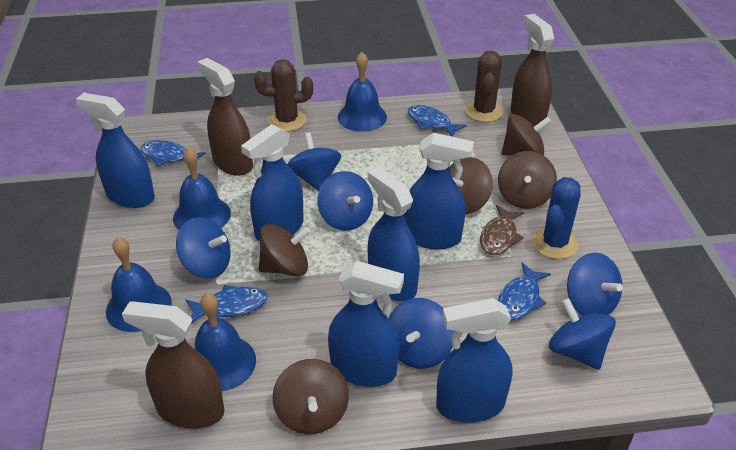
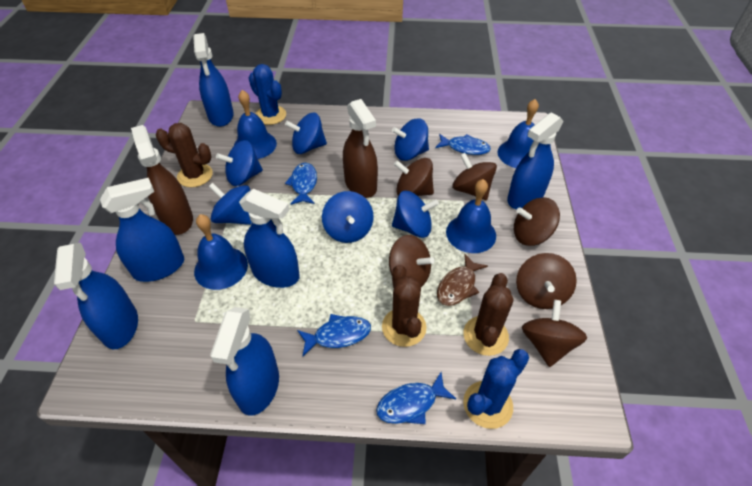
blue cactus: [532,177,581,259] = 1 -> [249,64,286,125] [463,349,529,429] = 2
brown cactus: [254,59,313,132] [465,51,503,122] = 2 -> [156,123,213,187] [382,265,427,347] [463,273,513,356] = 3
brown spinning top: [259,224,311,276] [273,359,349,434] [449,157,493,215] [498,151,557,209] [502,114,551,156] = 5 -> [389,235,435,287] [394,158,434,196] [452,153,497,200] [514,197,560,246] [516,253,577,309] [522,300,587,367] = 6
brown spray bottle: [122,301,225,429] [197,58,253,176] [511,14,554,126] = 3 -> [131,125,193,235] [343,99,378,198] = 2

